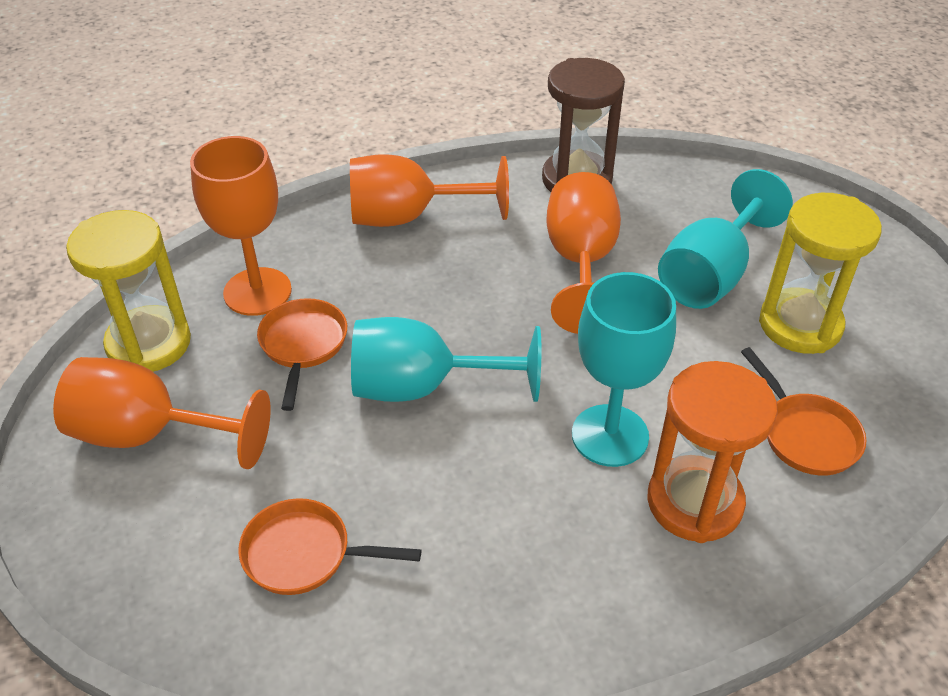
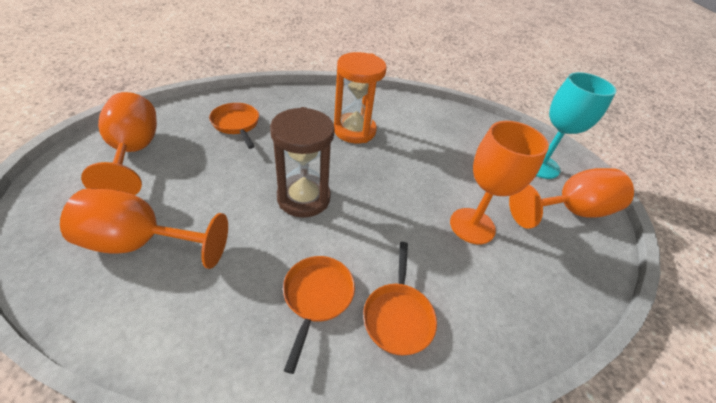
turquoise goblet: [351,317,541,402] [572,272,676,467] [658,169,793,309] = 3 -> [536,72,616,179] = 1
yellow hourglass: [66,210,191,372] [759,193,882,354] = 2 -> none = 0

